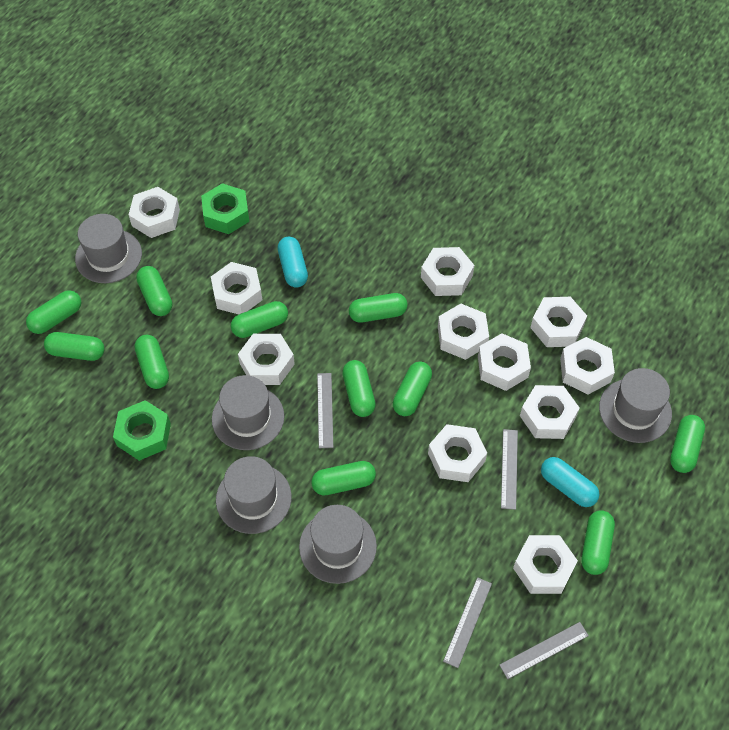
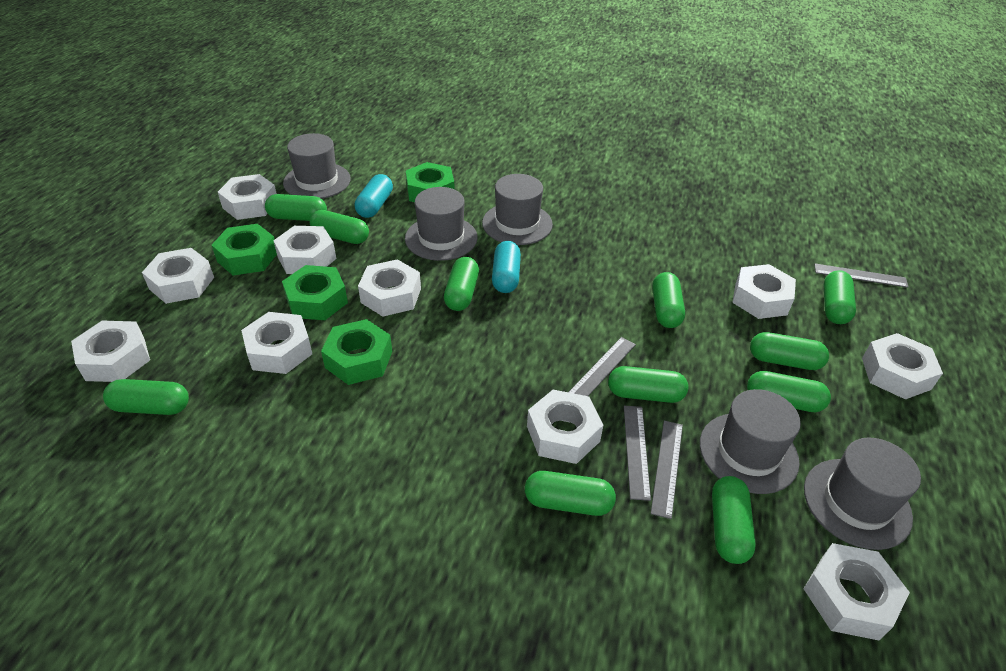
green nut: [113,400,171,461] [201,183,249,234] = 2 -> [212,224,277,276] [282,265,348,320] [321,319,392,385] [406,162,455,202] = 4
white nut: [129,187,180,238] [211,262,262,314] [238,334,295,385] [421,247,474,296] [428,424,487,482] [438,304,489,360] [478,333,531,391] [513,535,578,594] [520,385,580,439] [530,297,587,347] [560,337,615,395] = 11 -> [71,321,150,382] [142,248,214,304] [218,174,277,220] [241,312,312,374] [273,226,336,274] [358,259,421,317] [527,390,603,464] [732,264,796,319] [803,543,910,641] [862,333,943,399] = 10

